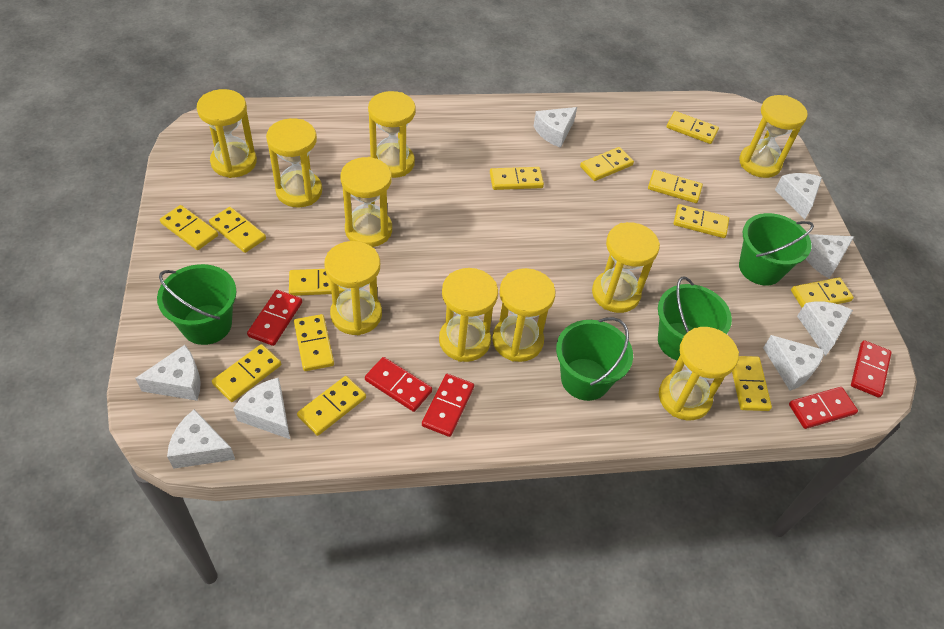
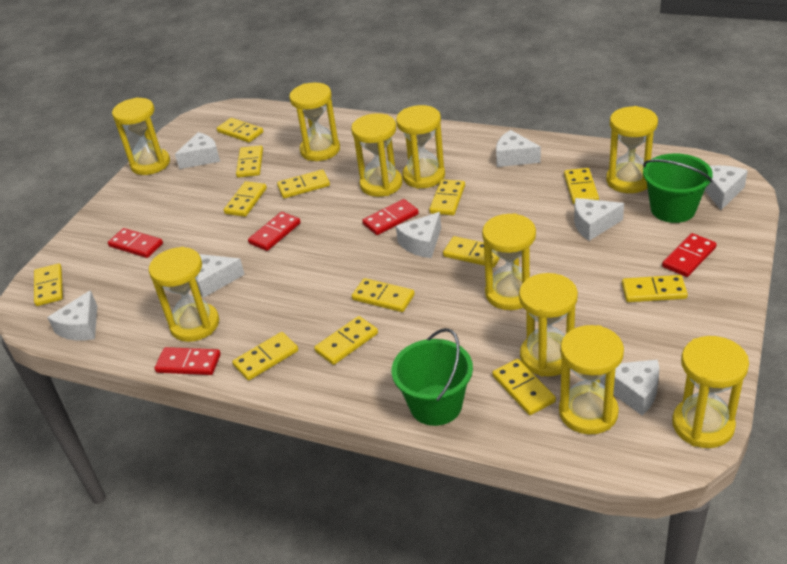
green bucket: [157,264,236,345] [556,317,633,401] [658,277,732,361] [739,213,814,286] = 4 -> [392,328,473,426] [643,153,713,223] = 2

